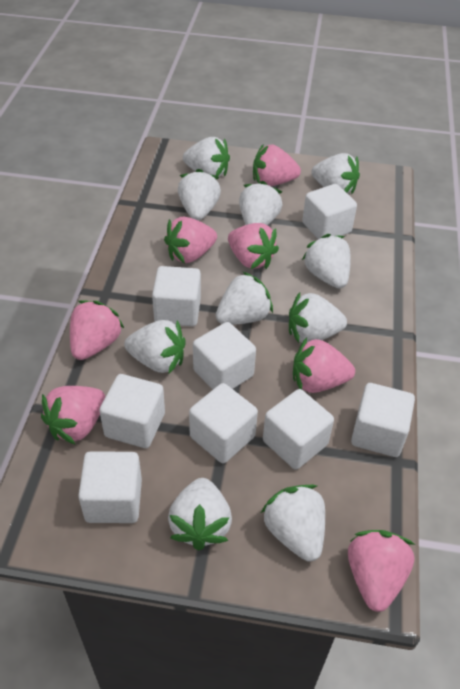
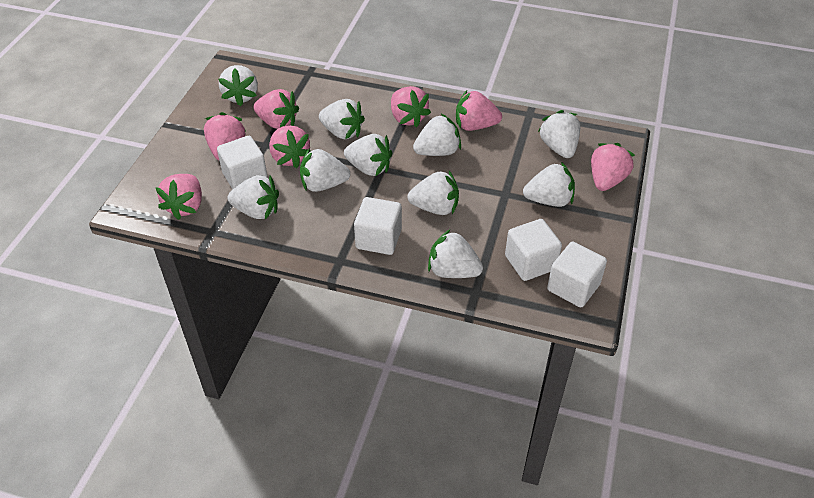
white cube: [78,451,142,523] [100,374,165,448] [152,266,201,326] [189,383,258,463] [193,322,256,389] [263,389,334,470] [302,184,357,239] [351,383,415,457] = 8 -> [217,136,268,189] [354,197,402,255] [505,219,562,281] [547,242,607,308] = 4

